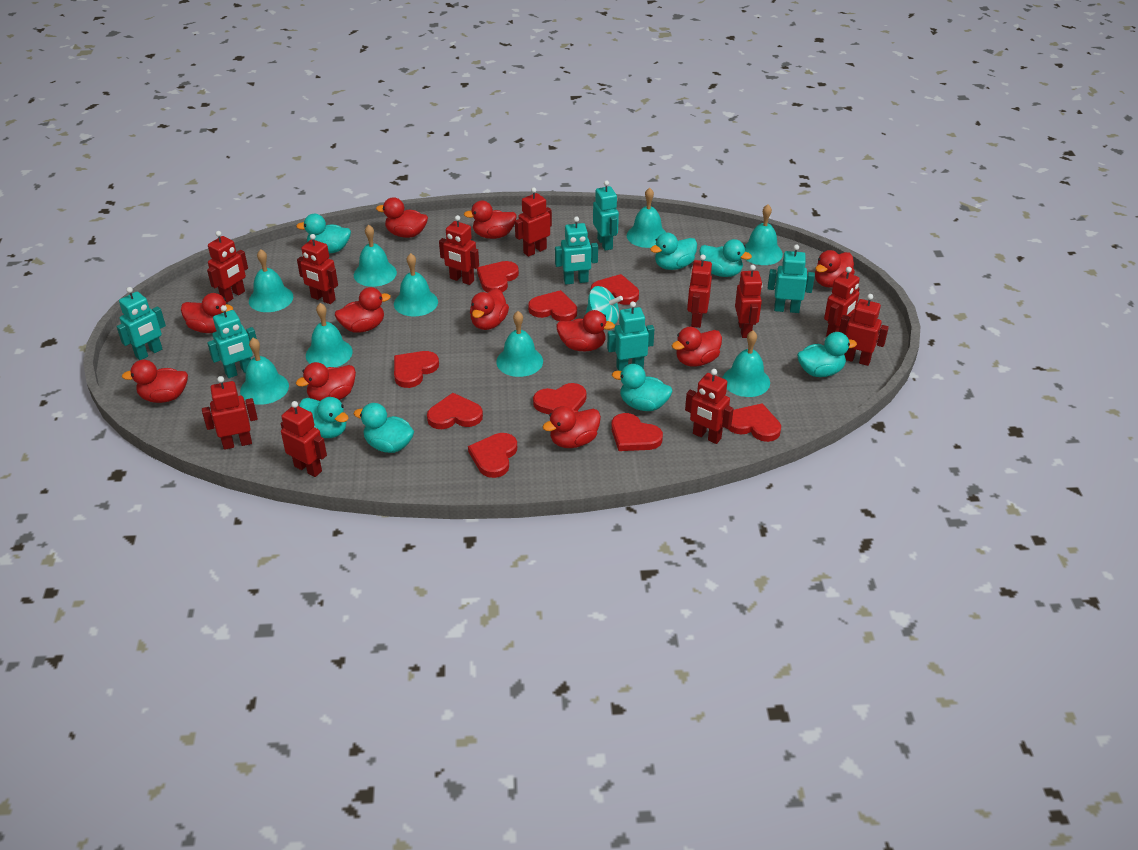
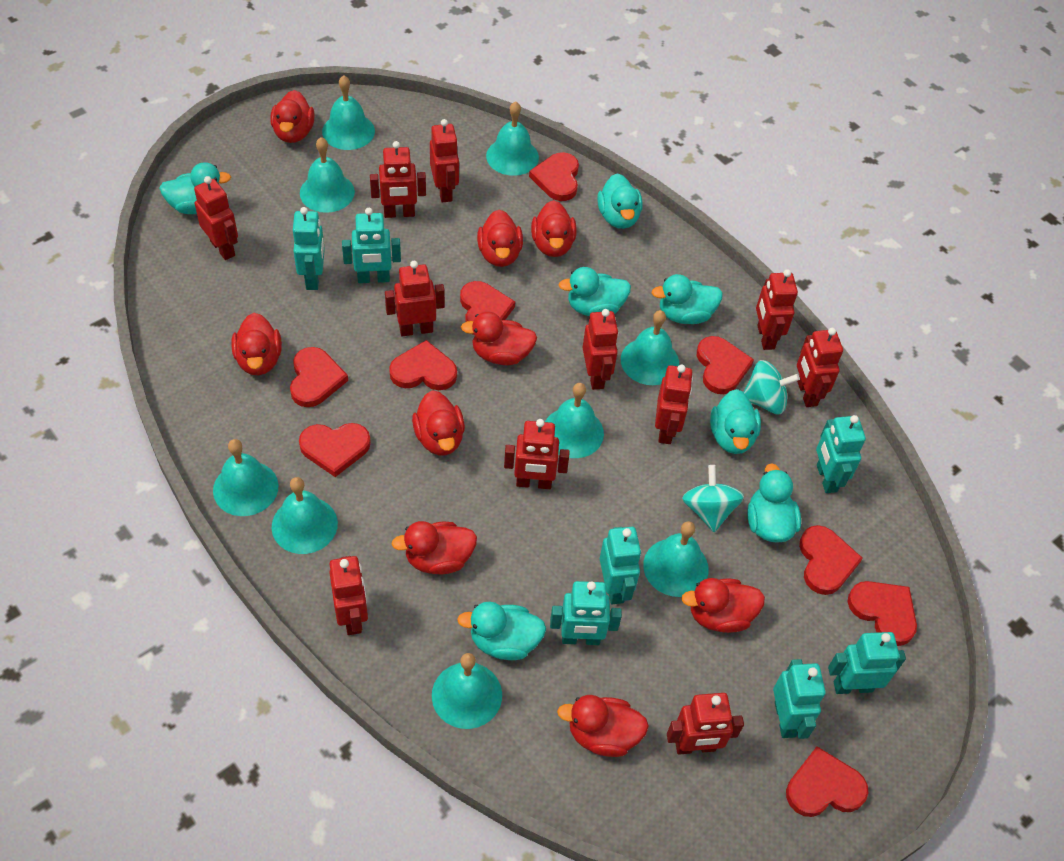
red duck: [122,360,188,403] [181,293,233,333] [296,362,356,401] [335,287,391,333] [376,197,428,238] [464,201,517,239] [470,289,509,330] [543,406,601,448] [556,310,615,351] [672,327,722,367] [815,250,855,288] = 11 -> [231,313,282,375] [270,90,315,143] [391,521,477,574] [412,390,465,455] [461,311,537,365] [477,210,523,267] [531,200,577,257] [557,695,649,757] [681,578,765,633] = 9
turquoise robot: [117,287,166,360] [207,305,257,378] [555,217,598,284] [593,180,619,251] [607,301,654,371] [768,244,815,313] = 6 -> [293,207,325,290] [342,208,401,283] [550,581,622,645] [600,527,641,604] [773,659,826,739] [816,415,866,493] [828,632,906,694] = 7
turquoise spinning top: [585,286,623,324] = 1 -> [682,465,744,532] [744,360,800,414] = 2

